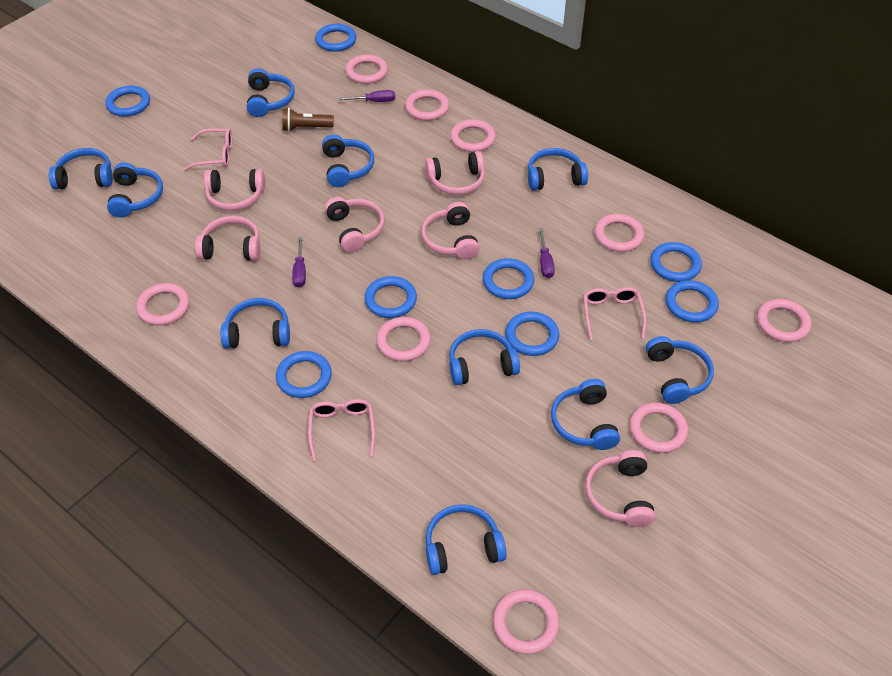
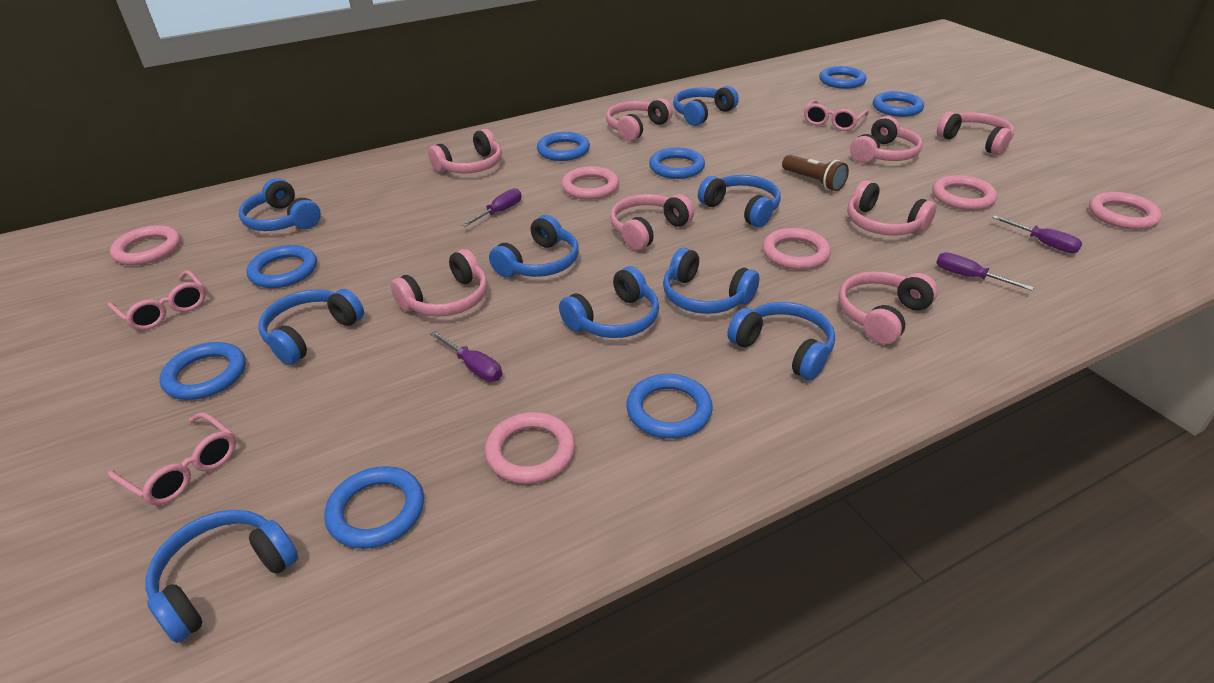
blue headphones: [49,148,113,190] [107,162,163,218] [221,298,290,348] [247,68,295,117] [322,135,374,187] [426,504,506,575] [449,329,520,385] [528,148,588,191] [551,379,620,450] [646,336,714,404] = 10 -> [145,510,298,643] [239,178,321,231] [258,289,364,365] [489,215,579,278] [559,266,659,338] [663,247,760,314] [673,86,739,126] [698,175,781,227] [727,302,835,380] = 9
pink headphones: [195,216,261,261] [204,169,265,211] [325,197,385,252] [421,202,479,259] [425,151,485,195] [585,450,655,527] = 6 -> [391,249,488,317] [428,129,502,174] [606,98,673,141] [610,194,694,250] [838,271,938,345] [847,180,936,236] [850,116,923,163] [937,112,1014,155] = 8
pink ring: [136,283,190,326] [345,54,388,84] [376,317,431,361] [405,89,449,121] [450,119,496,152] [493,589,559,654] [594,214,645,252] [630,402,688,453] [757,299,811,342] = 9 -> [110,225,181,265] [485,412,575,484] [561,166,619,200] [762,228,831,270] [932,175,997,210] [1089,192,1162,230] = 6
purple screwdriver: [292,237,306,288] [339,90,395,102] [539,228,555,278] = 3 -> [430,331,502,382] [462,188,522,227] [936,252,1034,291] [993,216,1082,253] = 4

